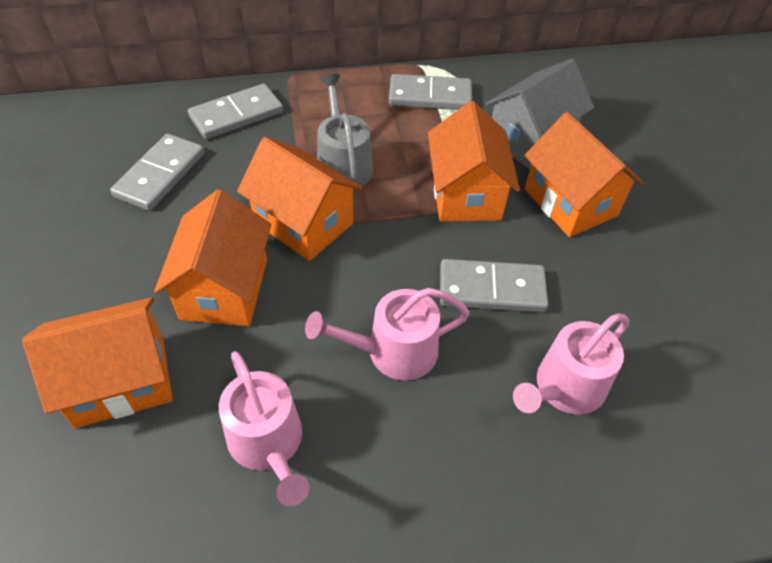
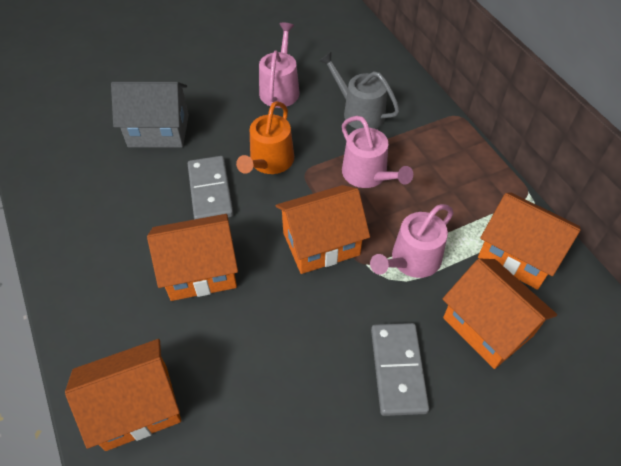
grey domino: [110,134,205,211] [188,83,283,140] [389,74,472,110] [440,259,549,313] = 4 -> [188,156,234,219] [371,323,429,416] = 2
orange watering can: none = 0 -> [236,101,294,174] = 1

